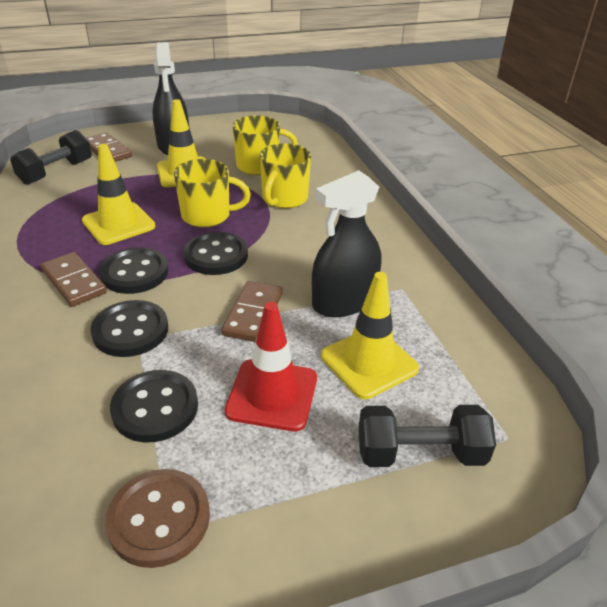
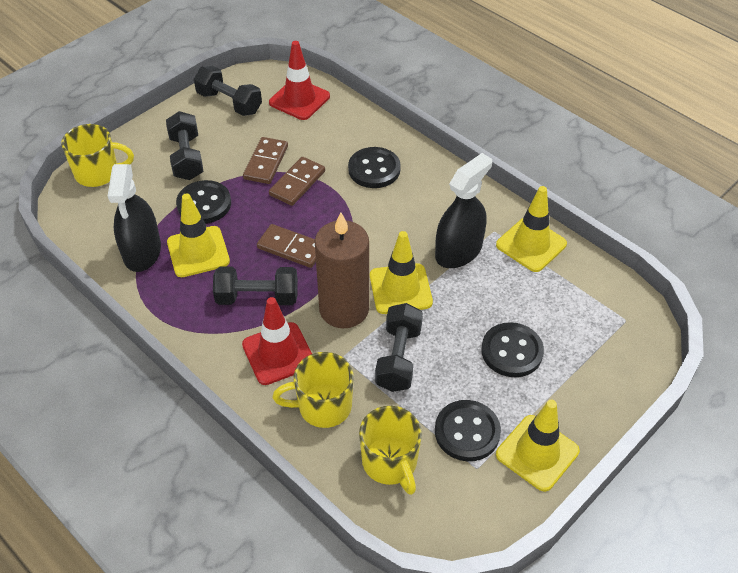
black dumbbell: [10,130,92,185] [359,405,496,467] = 2 -> [166,111,203,180] [194,66,262,116] [213,266,298,305] [375,303,423,392] = 4
brown button: [105,469,210,568] = 1 -> none = 0
brown candle: none = 0 -> [315,212,369,328] = 1
red traffic cone: [225,302,317,431] = 1 -> [242,297,312,385] [269,41,330,120] = 2
yellow traffic cone: [82,144,155,245] [157,99,206,187] [321,272,419,399] = 3 -> [167,193,230,277] [370,231,433,314] [496,186,567,272] [496,400,580,492] = 4

